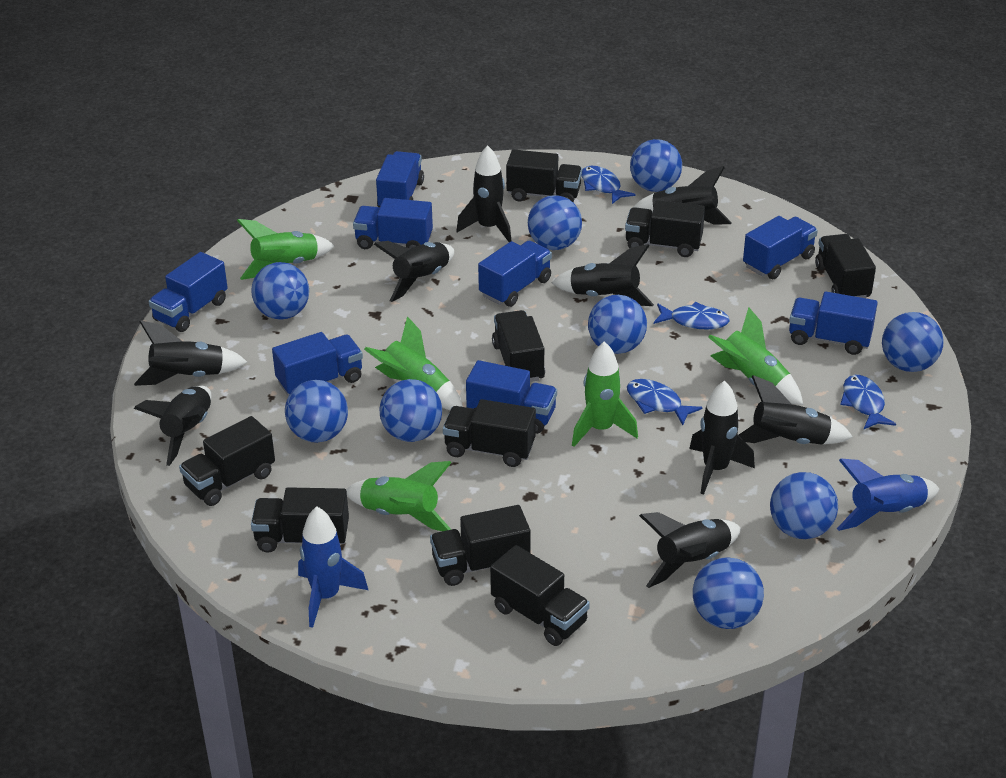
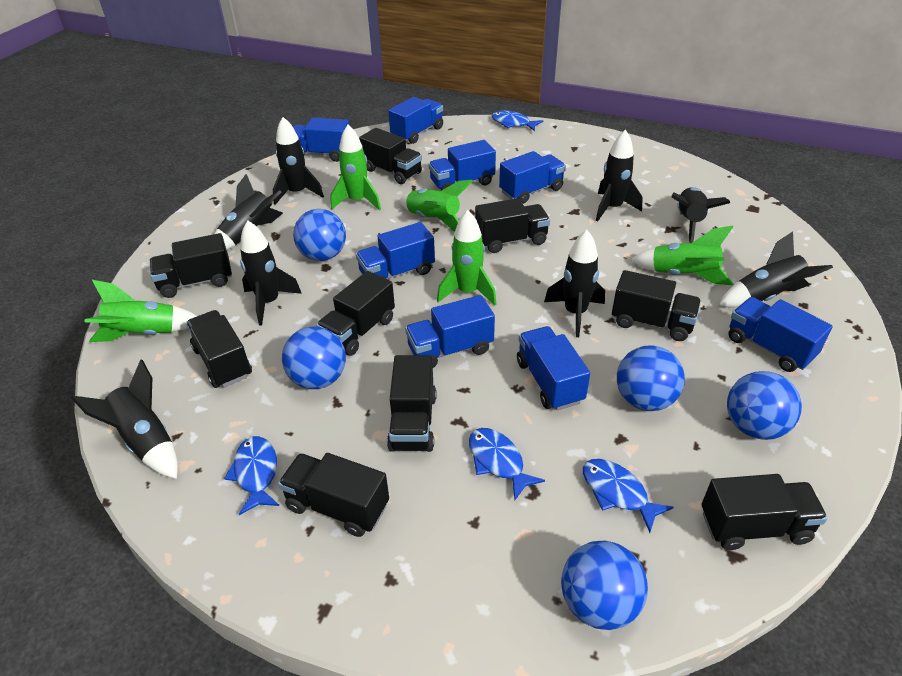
black rocket: [134,320,247,386] [134,386,212,466] [374,241,454,302] [456,145,511,242] [551,244,654,306] [634,166,732,225] [639,512,741,588] [689,381,755,494] [739,375,853,444] = 9 -> [71,359,178,479] [215,174,283,250] [240,220,302,326] [273,117,324,205] [544,230,605,337] [596,129,643,222] [672,187,730,243] [718,231,833,308] = 8
blue ball: [251,262,309,320] [285,380,348,443] [380,379,442,442] [528,195,582,250] [588,295,647,354] [630,139,682,192] [693,557,764,629] [770,472,838,539] [882,312,944,372] = 9 -> [282,326,346,389] [293,209,346,261] [561,541,648,630] [617,346,685,411] [727,371,802,440] = 5
blue rocket: [298,506,368,628] [837,459,939,531] = 2 -> none = 0

